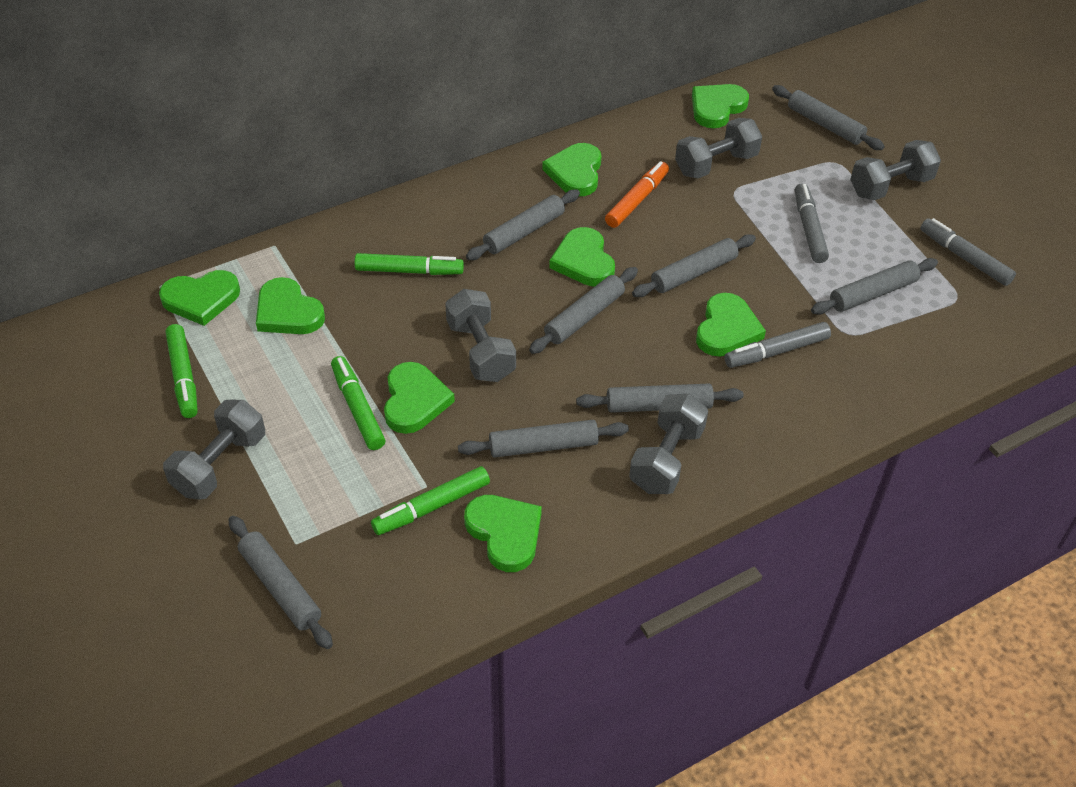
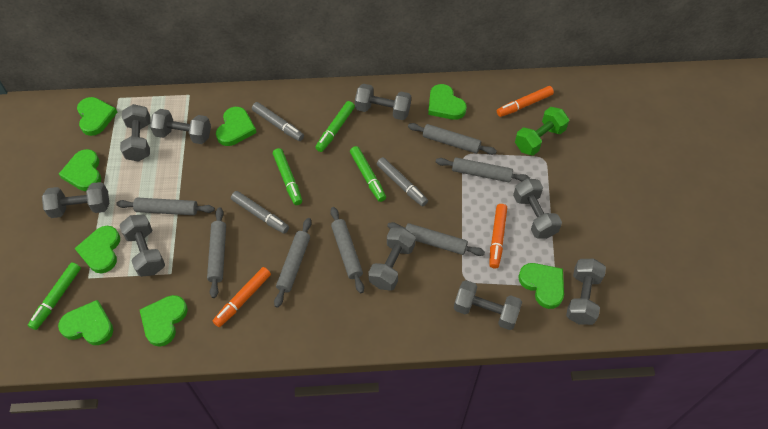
green dumbbell: none = 0 -> [515,107,569,156] = 1
grey dumbbell: [163,400,265,500] [445,289,516,382] [629,394,708,494] [675,118,762,178] [850,140,941,200] = 5 -> [42,182,109,218] [119,215,165,277] [120,104,151,162] [150,109,211,144] [355,84,411,120] [368,227,416,291] [454,280,522,330] [513,178,562,239] [566,259,606,325] = 9
grey rolling pin: [228,516,333,649] [458,420,629,458] [466,190,580,260] [529,267,638,354] [576,384,744,413] [632,234,756,297] [772,85,885,150] [811,258,938,315] = 8 -> [116,198,215,215] [207,207,226,298] [274,218,312,308] [330,207,364,293] [387,222,485,256] [408,123,497,155] [436,157,530,182] = 7
orange marker: [605,161,669,228] = 1 -> [213,267,271,327] [489,204,507,269] [497,86,554,117] = 3

